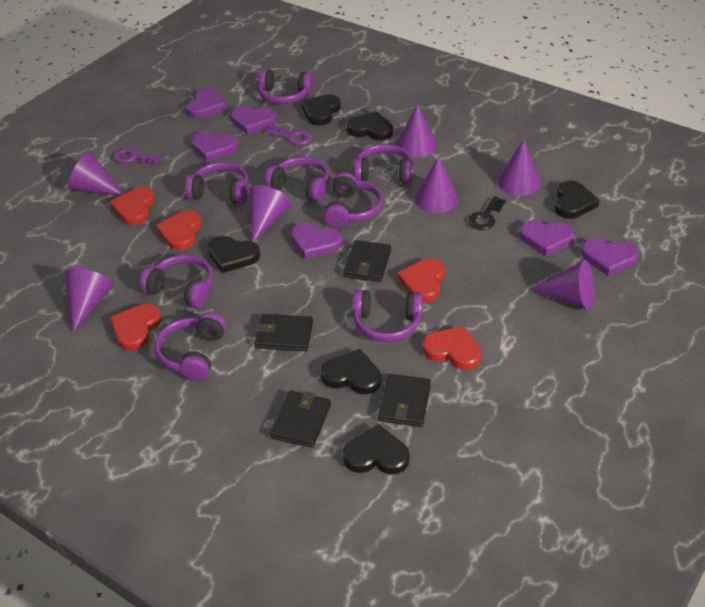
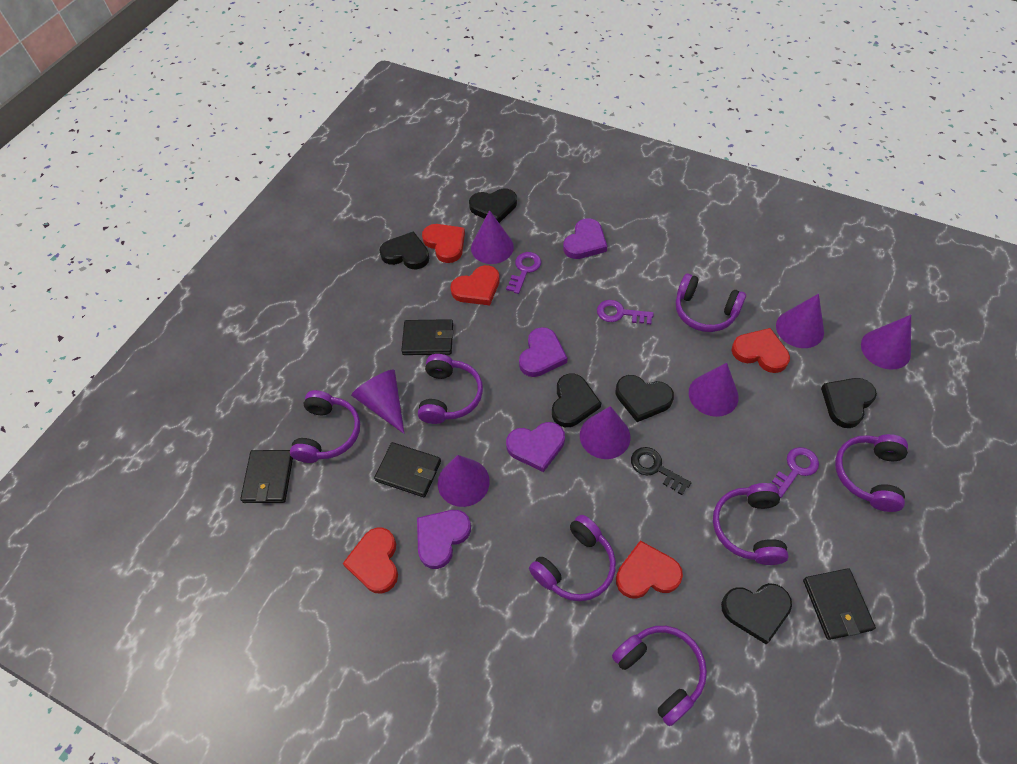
purple headphones: [139,255,213,308] [155,312,226,381] [185,162,249,204] [258,69,314,104] [264,157,329,202] [324,172,383,227] [353,290,423,342] [354,144,414,183] = 8 -> [290,390,360,463] [418,354,483,424] [529,515,616,601] [612,626,707,726] [676,274,746,332] [713,483,788,565] [835,434,908,512] = 7
purple heart: [187,88,227,118] [191,132,238,161] [231,106,277,134] [291,222,343,259] [519,220,574,256] [581,238,638,276] = 6 -> [417,510,471,569] [506,422,565,472] [519,327,568,377] [563,218,607,259] = 4
purple key: [114,148,163,165] [265,125,312,145] = 2 -> [506,252,541,294] [597,300,654,325] [770,447,819,498] = 3

